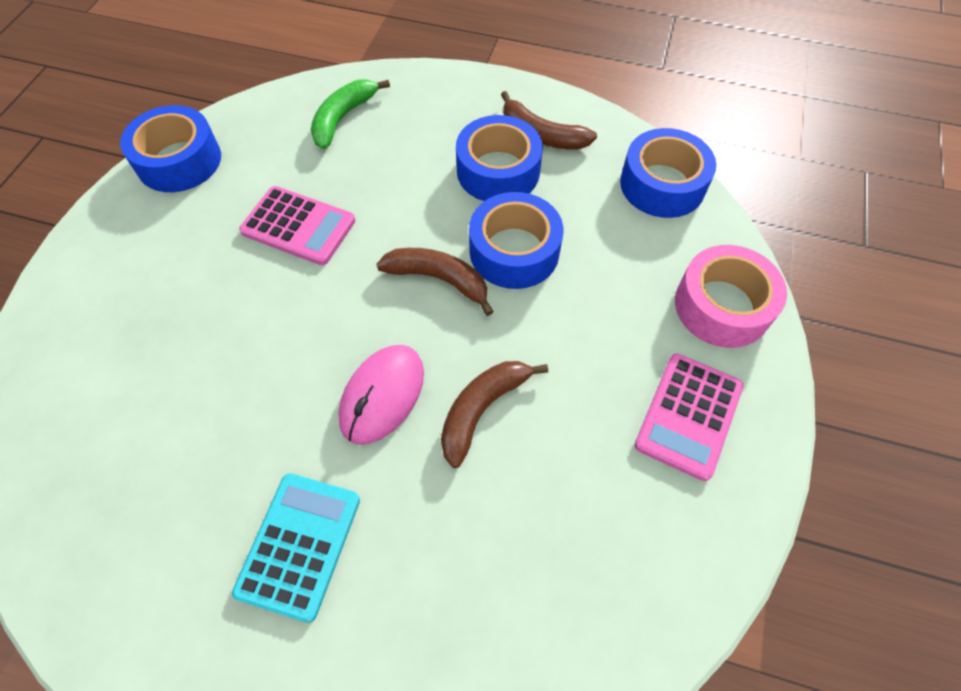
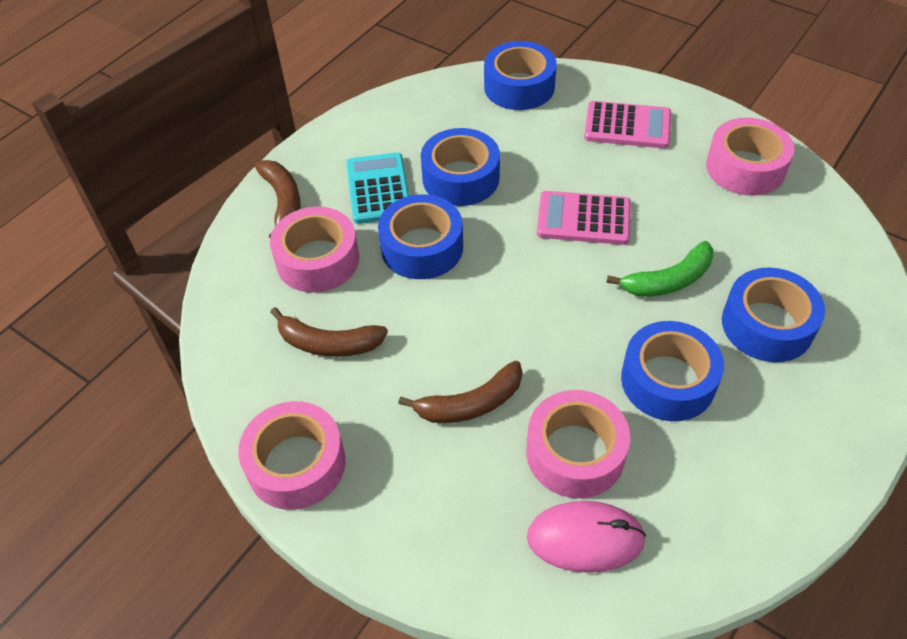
blue tape: [120,105,221,192] [456,115,543,201] [469,192,563,289] [620,128,716,218] = 4 -> [378,194,463,279] [421,128,500,206] [484,41,557,110] [621,321,724,421] [722,267,825,362] = 5
pink tape: [675,245,787,348] = 1 -> [238,401,345,510] [270,207,359,293] [526,390,630,498] [706,117,795,196] = 4

